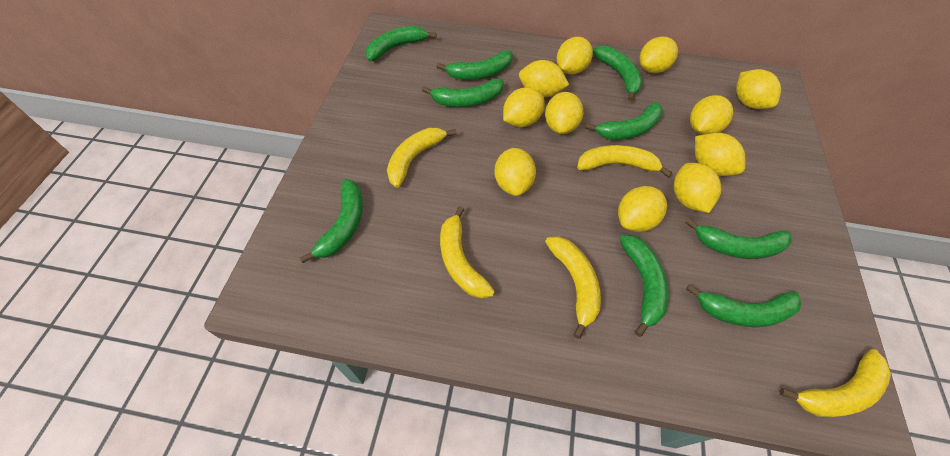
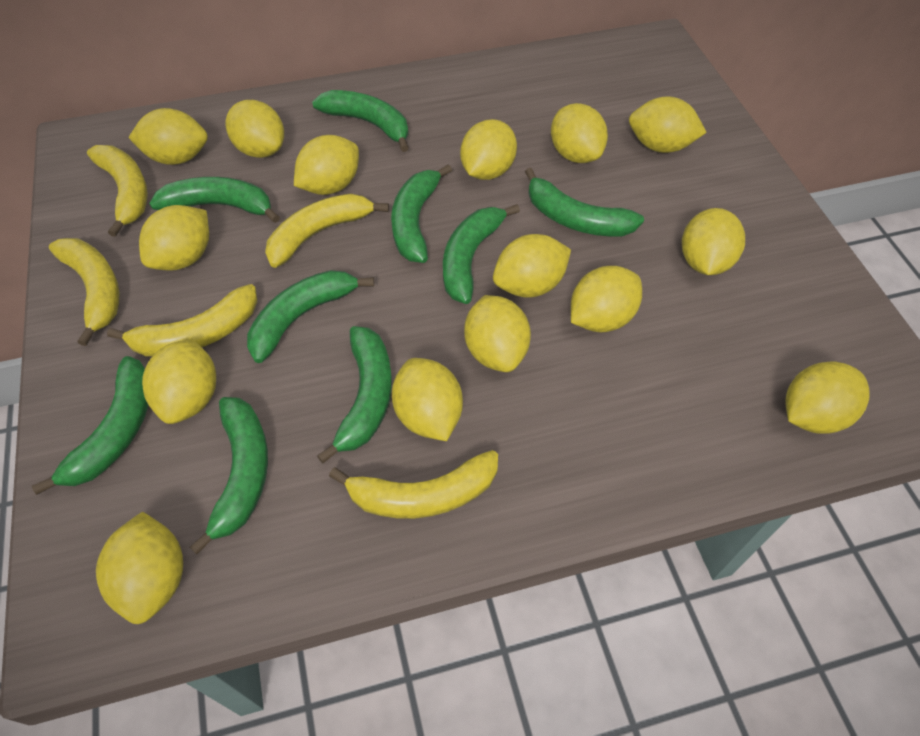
yellow lemon: [494,148,536,196] [503,87,545,127] [519,60,569,97] [545,92,583,134] [557,37,593,74] [618,186,667,232] [639,36,678,73] [674,163,721,213] [690,95,733,135] [695,133,745,176] [736,69,781,109] = 11 -> [96,511,183,624] [128,108,208,165] [139,205,209,271] [142,338,216,424] [226,100,284,158] [294,135,359,195] [392,358,463,441] [460,119,517,180] [464,295,531,372] [493,234,571,298] [551,103,608,163] [571,266,642,332] [629,96,707,153] [682,208,745,275] [785,361,870,434] = 15

